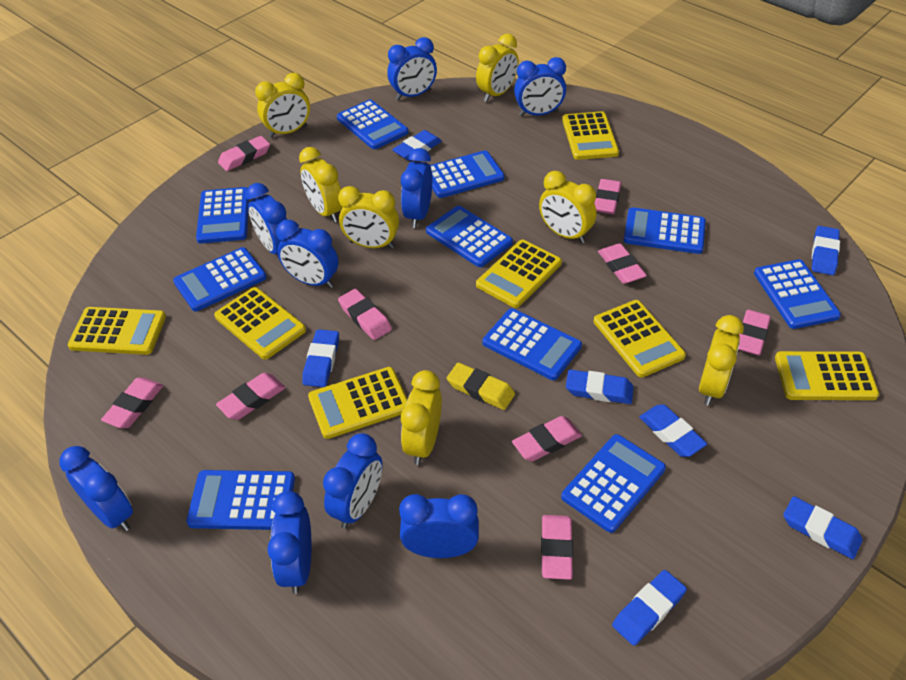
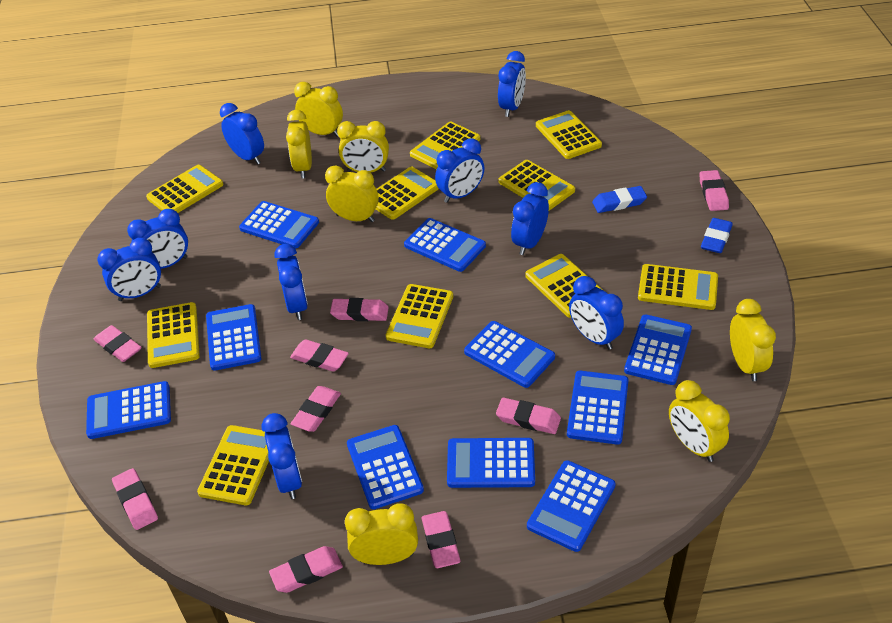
blue eraser: [302,329,339,387] [392,130,442,161] [566,369,634,404] [612,570,687,646] [639,404,707,457] [783,496,863,559] [812,226,840,275] = 7 -> [592,186,647,213] [701,218,733,253] = 2
yellow calculator: [68,307,166,355] [214,287,306,359] [308,367,408,439] [476,240,562,308] [562,111,619,160] [594,300,686,378] [775,351,879,400] = 7 -> [146,165,223,213] [147,302,200,368] [197,425,269,505] [376,167,439,220] [386,284,453,348] [410,122,480,170] [498,160,575,211] [525,254,603,318] [536,110,602,159] [638,264,718,310] = 10
yellow eraser: [447,363,515,410] = 1 -> none = 0

